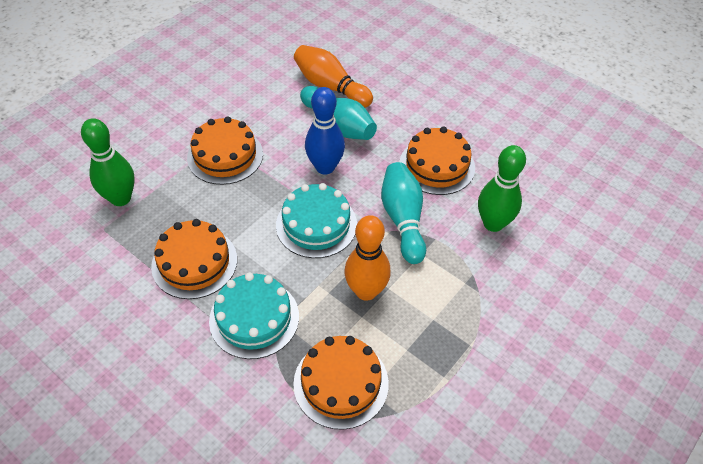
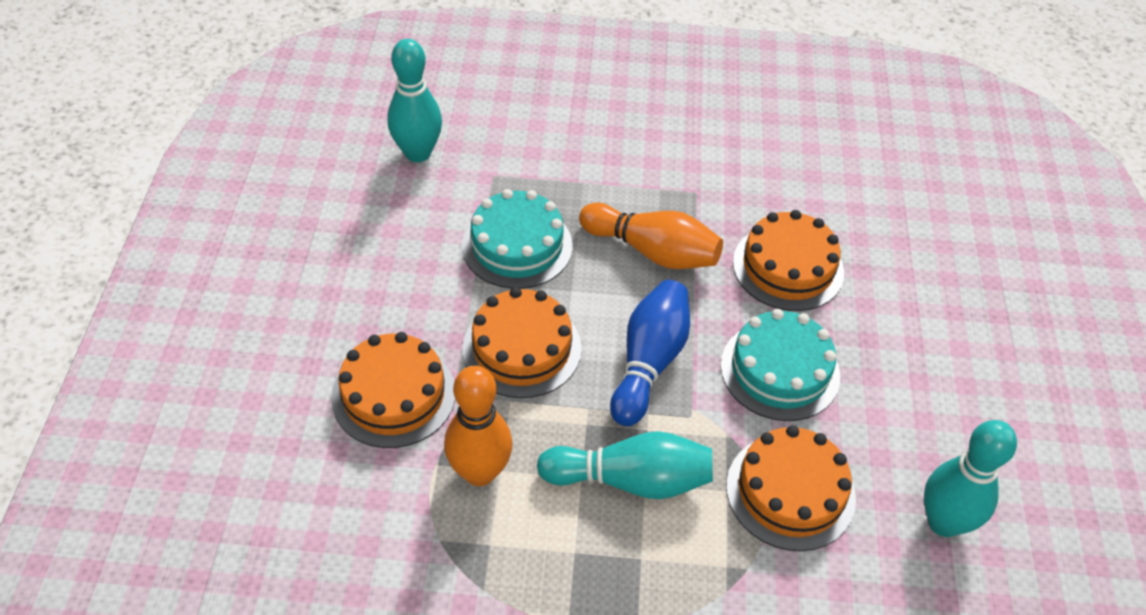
green bowling pin: [81,118,135,206] [478,145,526,232] = 2 -> none = 0
turquoise bowling pin: [300,86,377,140] [381,162,426,264] = 2 -> [387,39,442,162] [537,431,713,499] [924,420,1017,537] = 3

